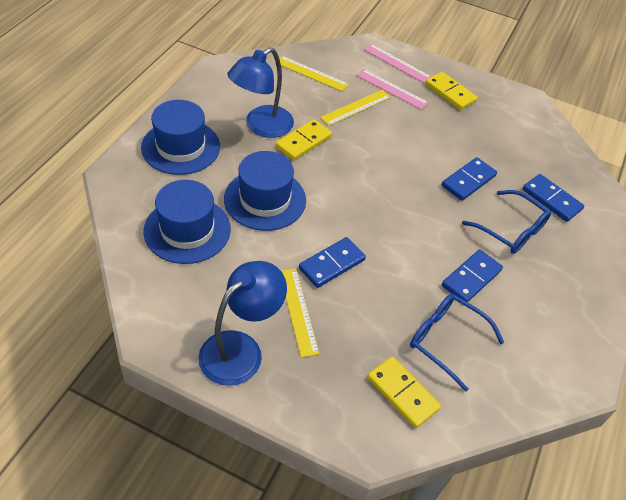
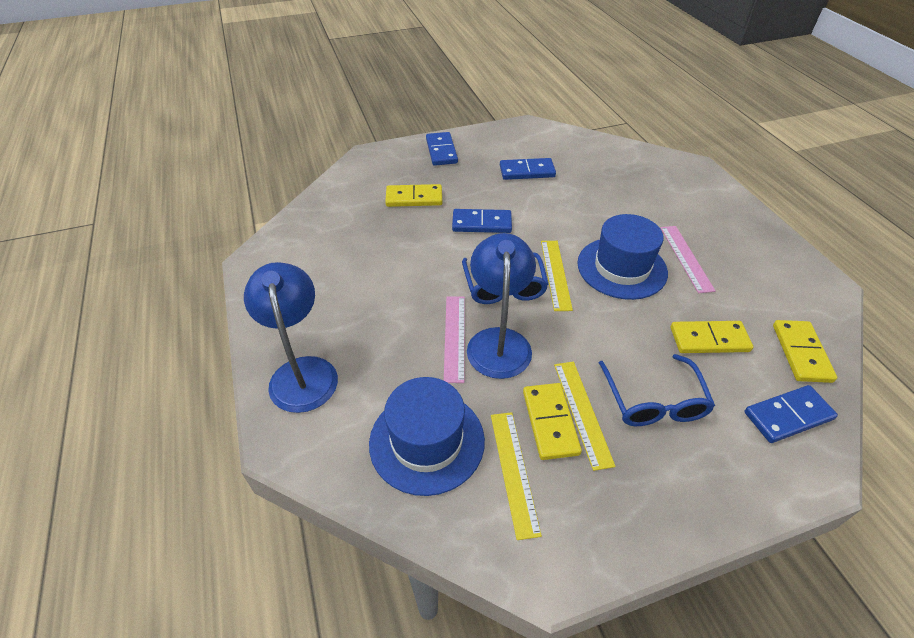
blue hat: [141,100,220,175] [143,180,231,264] [224,151,306,231] = 3 -> [369,377,485,496] [577,214,668,300] = 2
yellow domino: [276,119,332,160] [367,356,441,428] [425,72,478,110] = 3 -> [385,184,442,207] [523,383,582,460] [671,321,753,353] [773,320,837,383] = 4

